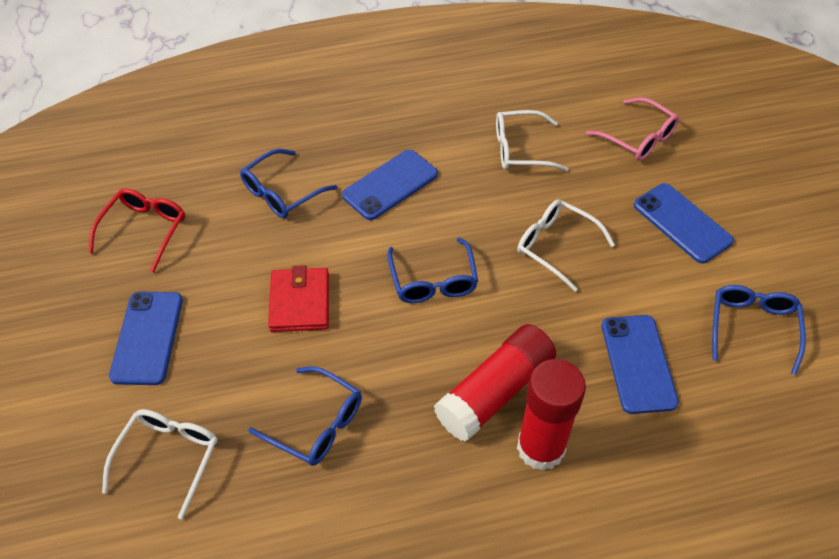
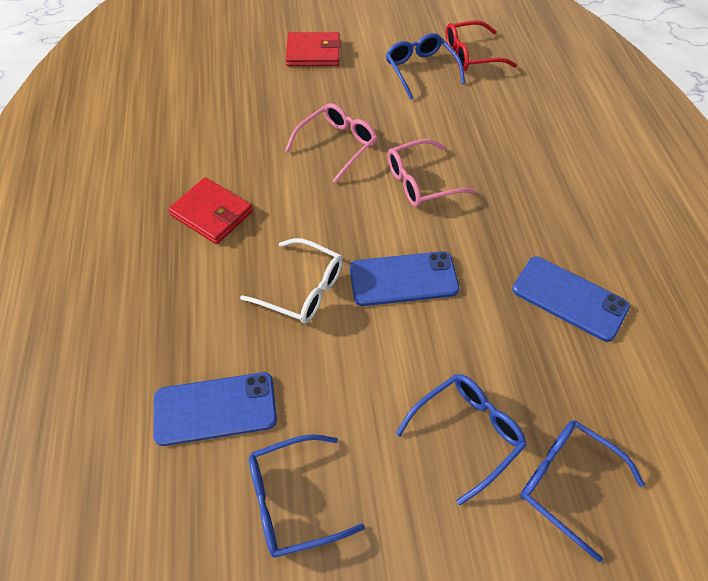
blue phone: [109,292,183,385] [342,150,438,220] [602,315,679,414] [634,183,734,263] = 4 -> [153,372,277,446] [350,251,459,306] [512,256,630,342] = 3
pink glasses: [586,97,679,161] = 1 -> [285,103,377,183] [387,139,476,207] = 2
red glue stick: [434,324,556,442] [517,359,586,471] = 2 -> none = 0
red wallet: [268,265,329,332] = 1 -> [168,177,253,244] [286,32,341,66] = 2
white glasses: [102,409,218,519] [496,110,569,171] [517,199,615,292] = 3 -> [240,238,343,324] = 1

